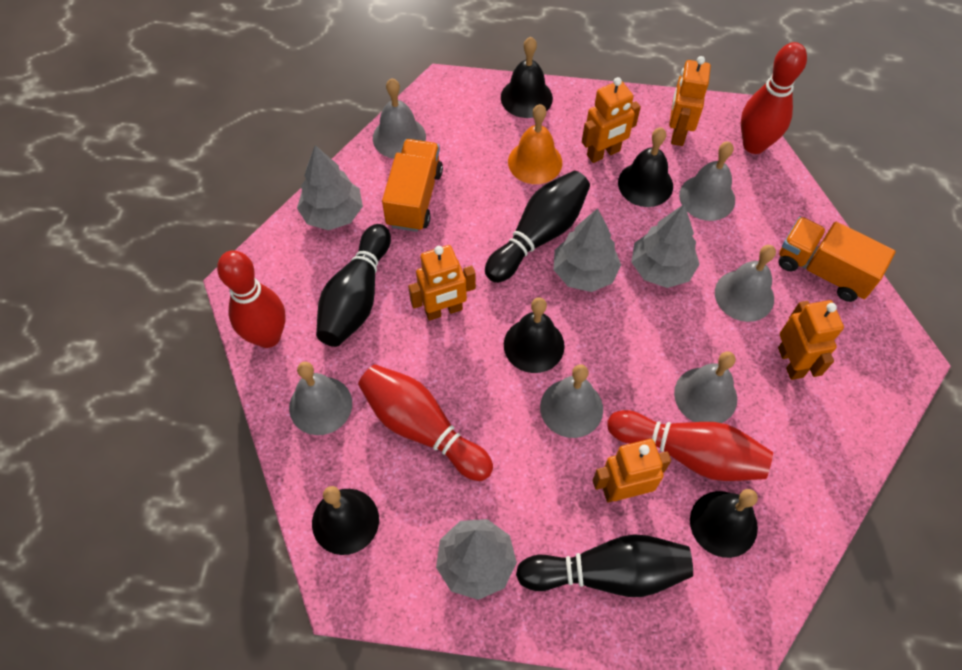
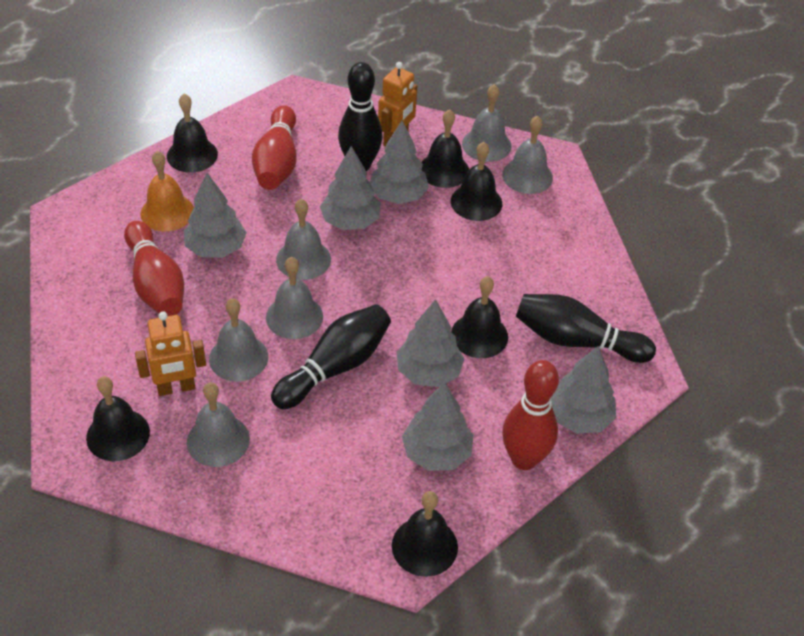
black bell: [312,486,379,555] [501,37,553,118] [504,297,565,373] [618,128,673,207] [690,489,758,558] = 5 -> [86,376,150,461] [167,94,218,173] [392,491,458,577] [421,109,469,188] [451,142,502,221] [451,276,508,358] = 6
grey tree: [297,145,363,230] [436,519,517,600] [554,208,621,292] [631,204,700,288] = 4 -> [184,173,247,258] [320,146,381,230] [370,121,429,204] [397,299,464,387] [402,382,473,471] [551,346,616,434] = 6
orange robot: [408,245,476,321] [582,77,641,163] [593,439,671,502] [669,56,711,146] [778,300,844,380] = 5 -> [135,311,206,396] [378,62,417,146] = 2
orange truck: [382,139,443,232] [778,217,896,302] = 2 -> none = 0
red bowling pin: [217,250,286,348] [358,364,493,481] [607,410,773,481] [741,42,807,154] = 4 -> [124,221,184,316] [252,105,297,190] [502,360,559,470] = 3

